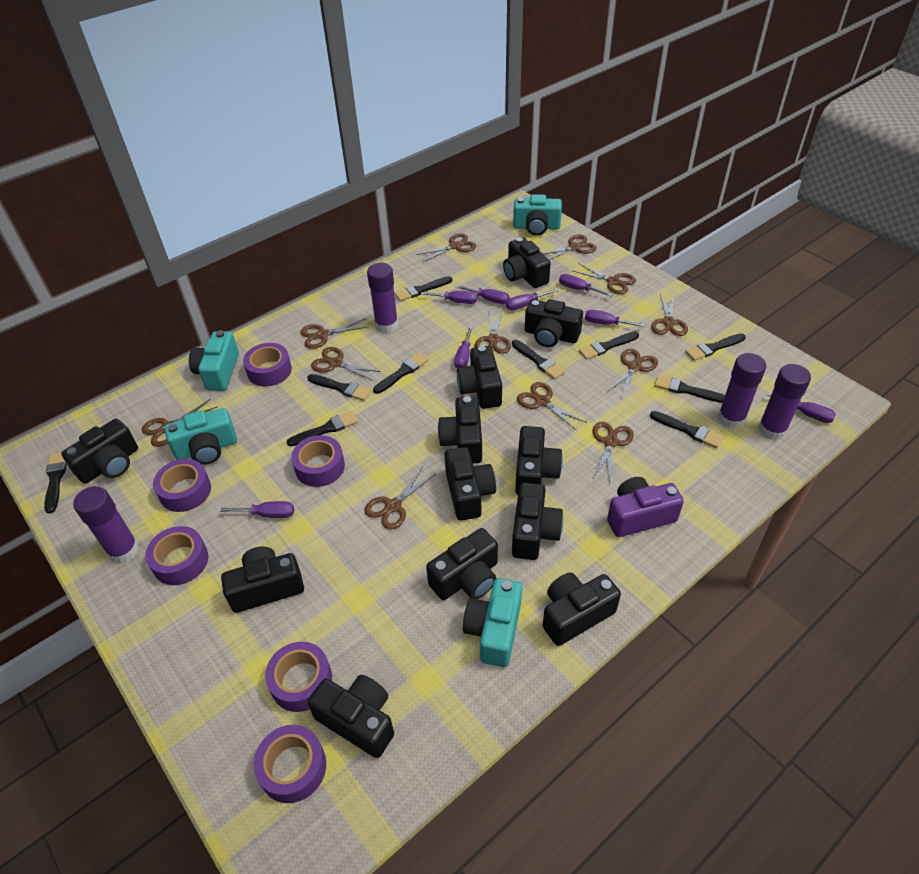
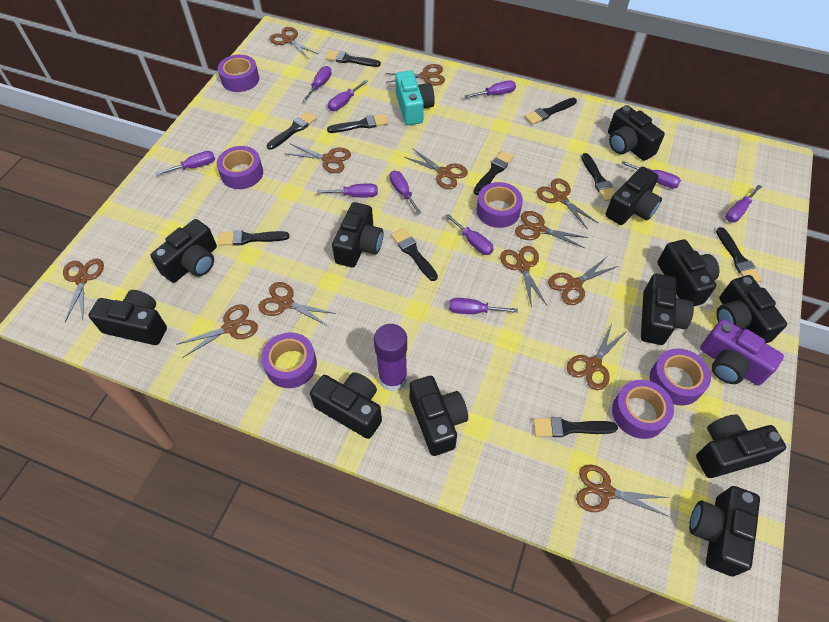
brown scissors: [142,399,218,447] [300,319,369,349] [311,347,380,381] [364,467,436,530] [417,233,476,262] [475,310,511,354] [517,382,587,431] [542,235,597,260] [573,263,636,294] [593,421,634,482] [607,349,658,398] [651,293,688,336] = 12 -> [63,258,104,322] [176,304,258,358] [258,282,336,326] [269,27,318,59] [287,144,351,173] [385,64,445,86] [404,148,468,189] [500,246,547,308] [515,211,588,248] [537,178,598,228] [548,257,618,305] [567,324,628,390] [576,465,670,517] = 13
purple glue stick: [73,486,139,563] [367,263,398,333] [718,353,766,429] [758,364,811,440] = 4 -> [374,324,407,392] = 1
purple screwdriver: [220,501,294,518] [421,291,477,304] [454,326,473,368] [456,285,510,304] [506,288,559,310] [559,274,613,296] [585,310,645,327] [766,392,836,423] = 8 -> [156,151,215,175] [302,66,332,102] [317,184,378,197] [328,80,368,111] [390,171,422,215] [445,214,494,255] [449,298,518,314] [465,80,516,98] [622,161,681,189] [726,185,762,222] = 10
turquoise camera: [164,408,237,465] [189,330,239,391] [463,578,522,667] [513,194,562,236] = 4 -> [395,70,435,125] = 1

